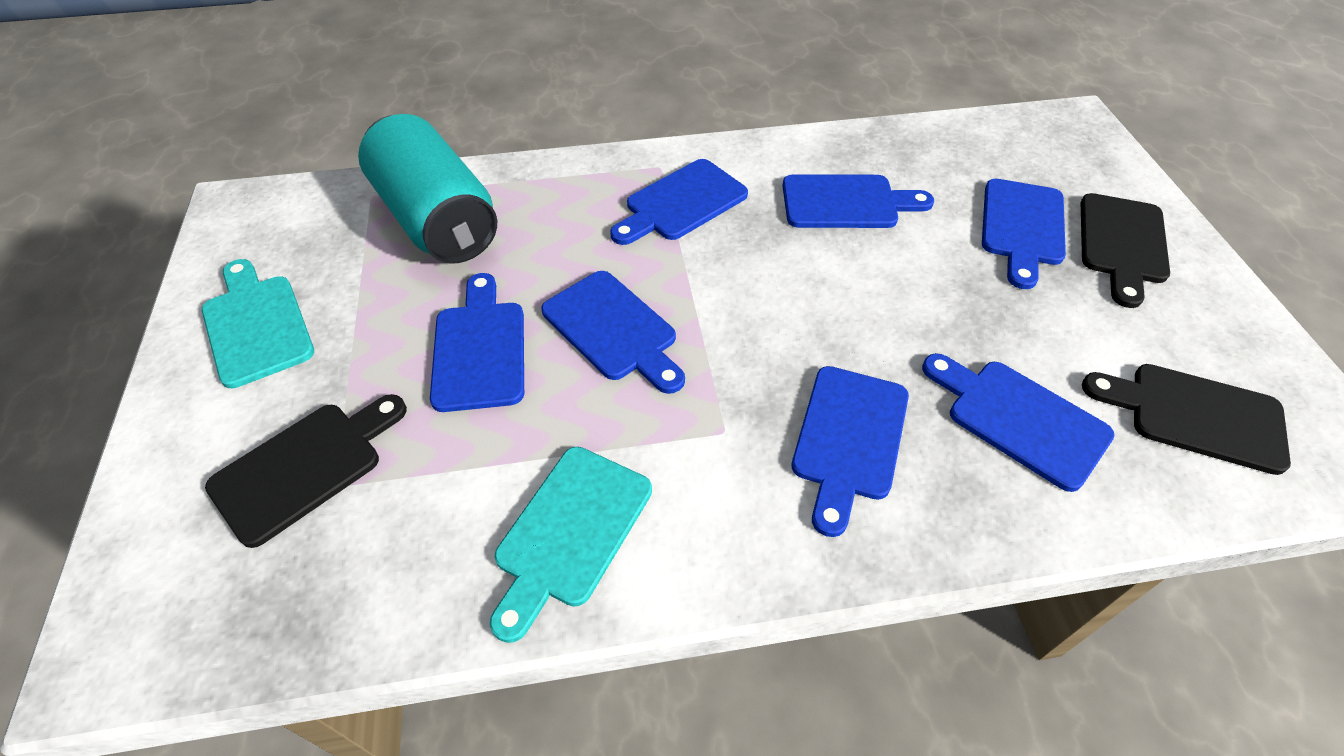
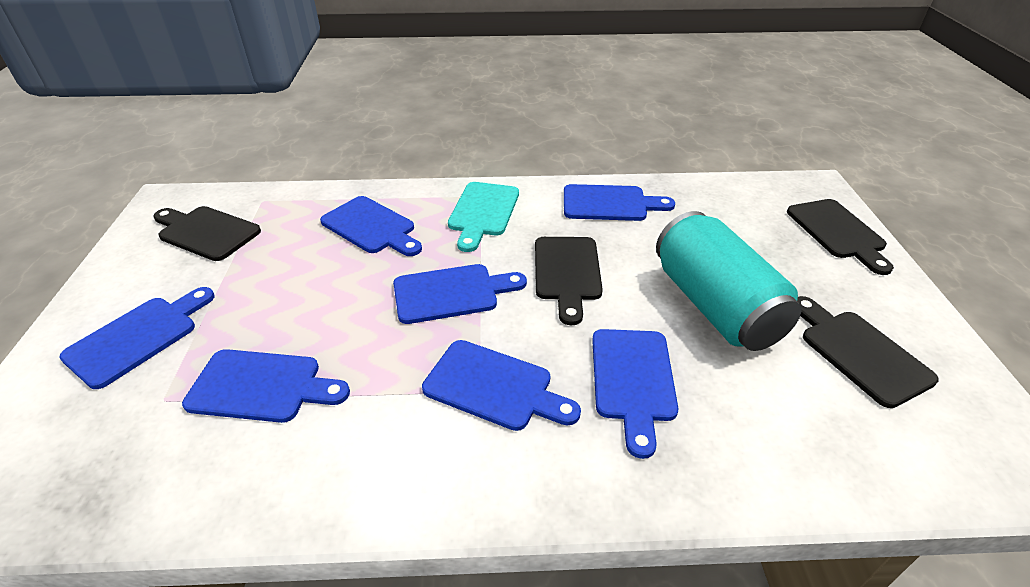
black cutting board: [205,394,407,548] [1081,193,1170,308] [1082,364,1291,475] = 3 -> [153,206,261,261] [535,237,603,325] [787,199,894,275] [797,296,939,408] = 4
turquoise cutting board: [202,259,314,388] [490,447,652,643] = 2 -> [448,182,519,252] = 1

